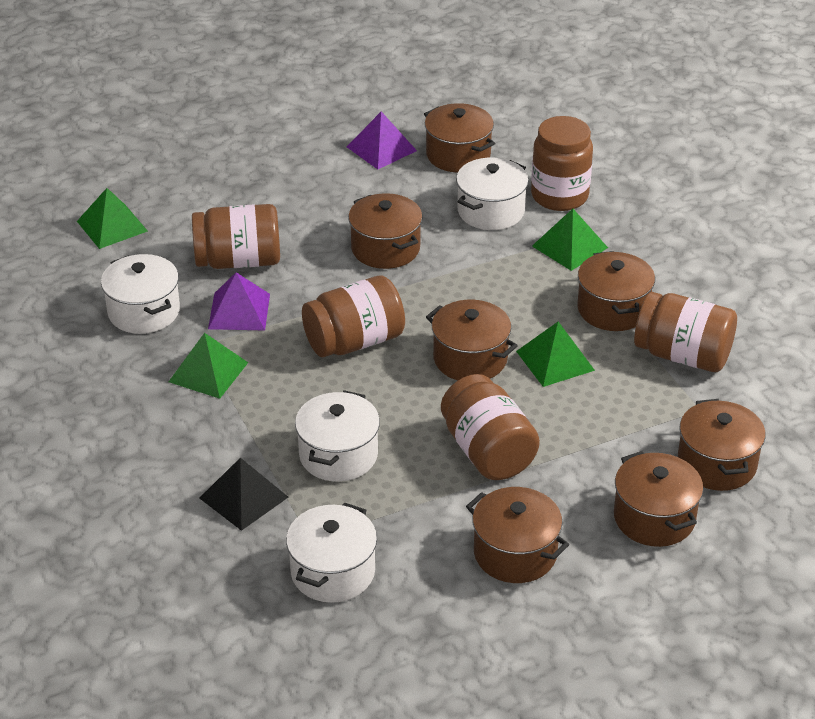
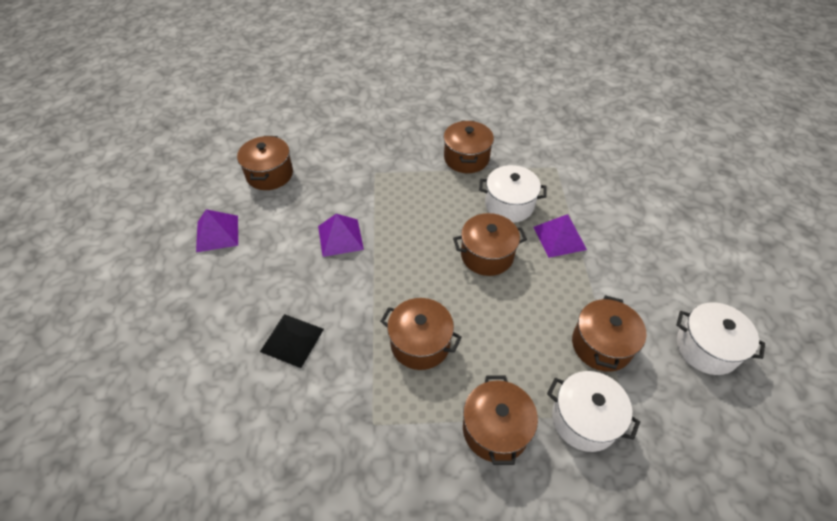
brown jar: [192,204,280,269] [302,276,405,357] [441,374,540,480] [531,116,593,211] [634,292,737,372] = 5 -> none = 0
brown pot: [348,193,423,269] [424,103,495,173] [426,300,518,380] [466,487,569,583] [577,251,655,331] [614,451,703,547] [678,399,766,491] = 7 -> [237,136,293,190] [380,298,462,370] [444,121,494,173] [453,213,527,276] [463,375,538,465] [572,295,646,372] = 6
green pyramid: [77,188,148,249] [168,333,248,399] [516,322,595,387] [532,209,608,271] = 4 -> none = 0
purple pyramid: [208,272,270,330] [347,111,417,169] = 2 -> [196,209,238,252] [318,214,364,257] [534,214,587,258] = 3
white pot: [101,254,180,334] [286,502,377,603] [295,390,380,482] [456,158,529,230] = 4 -> [479,165,547,223] [547,371,640,452] [676,302,765,375] = 3

